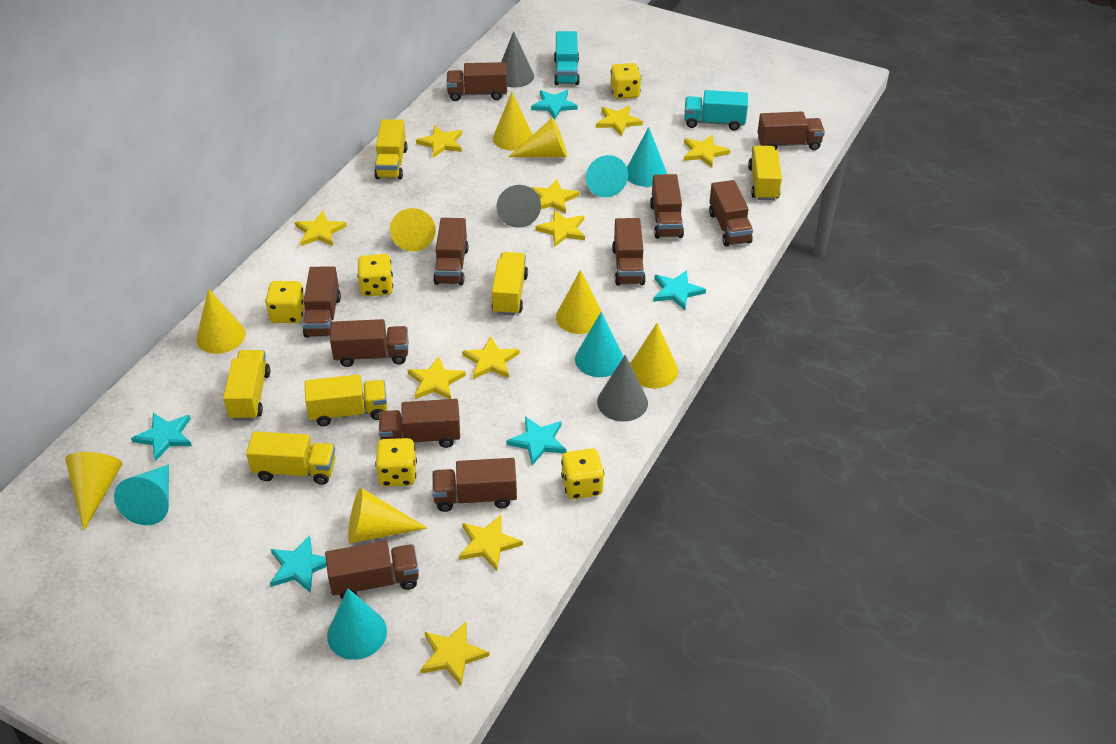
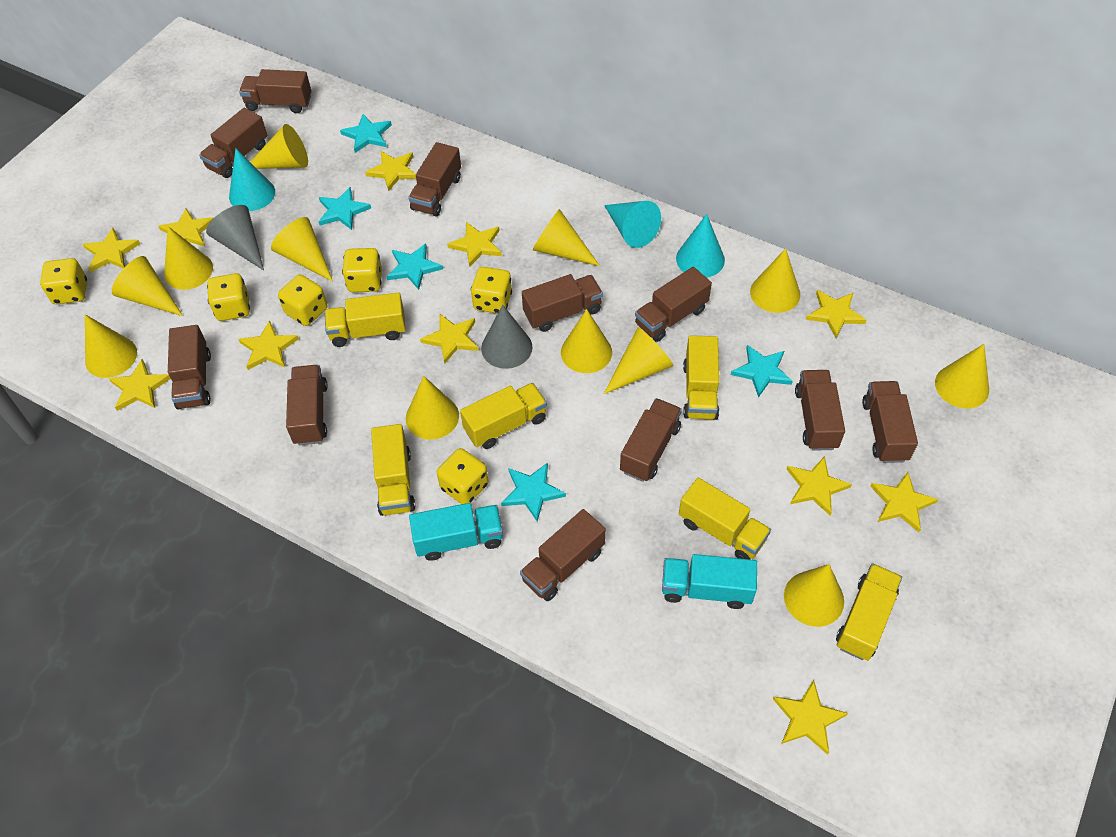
grey cone: [496,185,541,228] [501,31,534,87] [597,355,648,422] = 3 -> [206,205,264,270] [481,305,533,369] = 2
turquoise cone: [114,464,169,525] [327,588,387,660] [575,312,624,377] [586,155,628,197] [627,127,667,187] = 5 -> [229,149,275,211] [604,201,661,248] [676,214,725,278] = 3
yellow cone: [65,452,122,531] [196,289,246,354] [348,488,427,543] [390,208,436,251] [493,92,533,151] [508,117,567,157] [556,270,603,334] [630,323,678,389] = 8 -> [85,314,137,378] [112,256,183,316] [164,226,213,290] [250,124,308,169] [271,217,333,282] [406,376,459,440] [533,209,600,266] [561,309,612,373] [604,327,673,394] [750,248,800,313] [784,564,844,627] [935,344,989,408] = 12
yellow dice: [265,281,305,323] [357,254,393,297] [375,438,417,486] [561,448,604,499] [611,63,641,99] = 5 -> [40,258,87,304] [207,273,250,321] [278,275,327,326] [342,248,382,292] [437,448,489,504] [471,267,512,314] = 6
yellow star: [295,211,347,246] [408,356,466,399] [416,125,462,158] [420,622,489,686] [459,515,523,571] [462,336,520,379] [531,179,579,214] [535,210,585,247] [596,105,643,136] [684,135,730,167] = 10 -> [83,228,140,272] [109,359,171,411] [158,208,213,247] [238,320,299,370] [365,151,416,191] [420,314,479,364] [447,222,502,267] [773,680,848,755] [787,456,852,516] [806,290,866,338] [871,472,938,532] = 11

